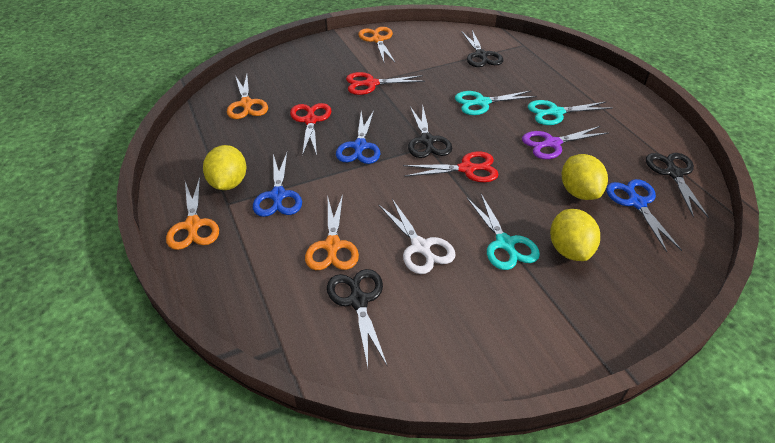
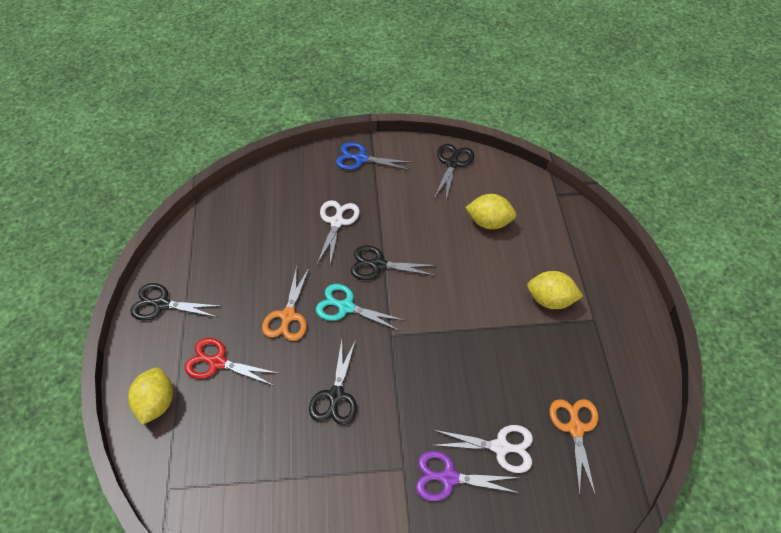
blue scissors: [253,153,302,217] [336,110,380,164] [606,179,682,252] = 3 -> [336,142,413,170] = 1
orange scissors: [166,177,219,250] [227,75,268,119] [305,195,359,270] [358,27,395,62] = 4 -> [262,266,310,341] [549,399,598,497] = 2
red scissors: [290,103,332,156] [346,72,425,95] [403,151,499,182] = 3 -> [185,338,280,386] = 1
turquoise scissors: [455,90,537,115] [467,194,540,270] [528,100,612,125] = 3 -> [316,284,405,331] = 1
white scissors: [379,199,456,274] = 1 -> [317,200,360,265] [432,425,533,473] = 2

